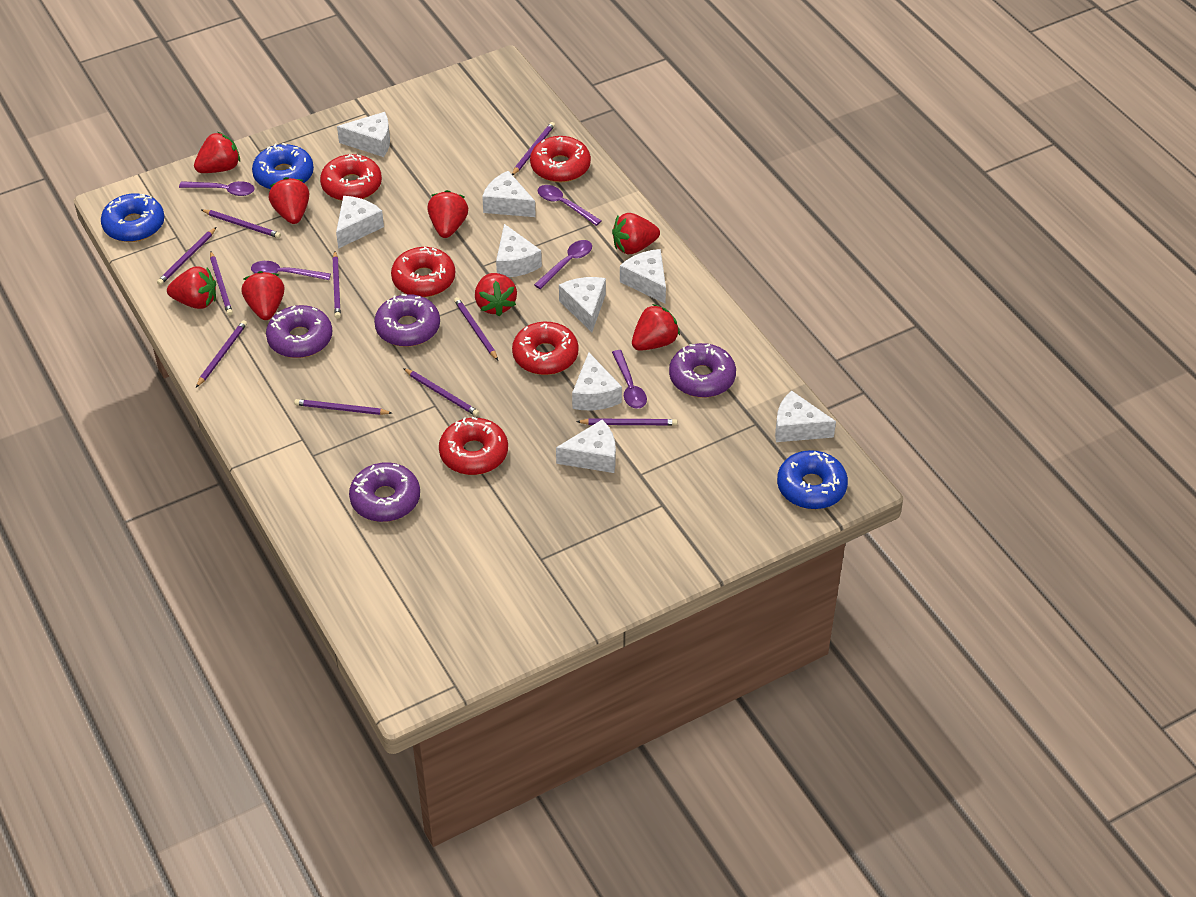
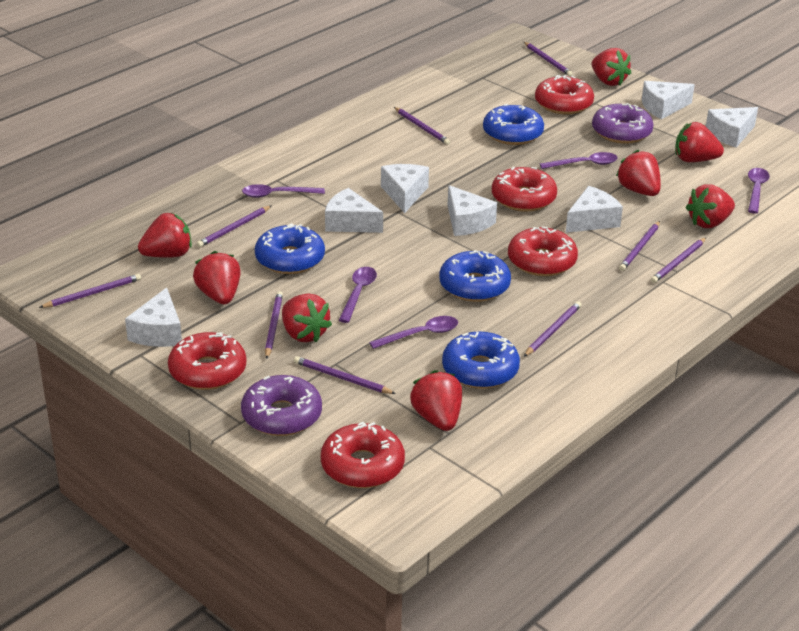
blue donut: [101,193,164,242] [252,143,314,189] [777,450,848,509] = 3 -> [255,224,325,274] [439,250,511,302] [442,331,520,389] [483,104,544,145] = 4
purple donut: [266,305,333,358] [349,462,420,522] [374,294,440,347] [669,343,736,398] = 4 -> [241,375,322,436] [592,103,654,144] = 2
purple pencil: [157,227,216,285] [196,320,247,387] [201,209,281,238] [210,251,233,316] [294,399,392,415] [332,251,341,318] [403,368,479,416] [454,297,498,360] [512,122,555,175] [576,418,677,425] = 10 -> [39,274,141,308] [197,206,271,247] [265,291,283,359] [294,356,396,394] [394,107,450,145] [524,42,573,76] [524,301,581,357] [619,221,660,271] [651,238,706,283] = 9
white cheese: [336,196,384,249] [337,112,390,157] [482,171,536,217] [496,224,542,277] [556,420,616,473] [559,277,606,332] [572,352,622,410] [620,249,666,303] [775,390,836,442] = 9 -> [125,288,182,347] [325,188,383,233] [381,164,429,213] [448,185,497,236] [566,186,623,233] [642,81,695,119] [706,107,758,148] = 7

